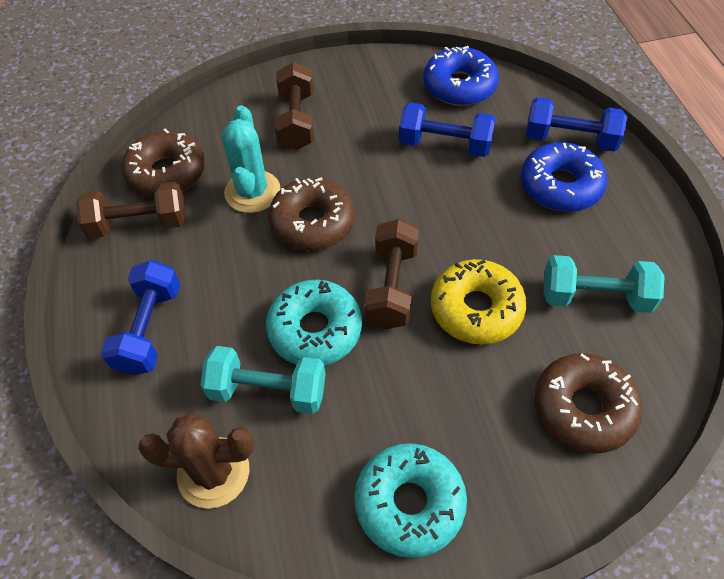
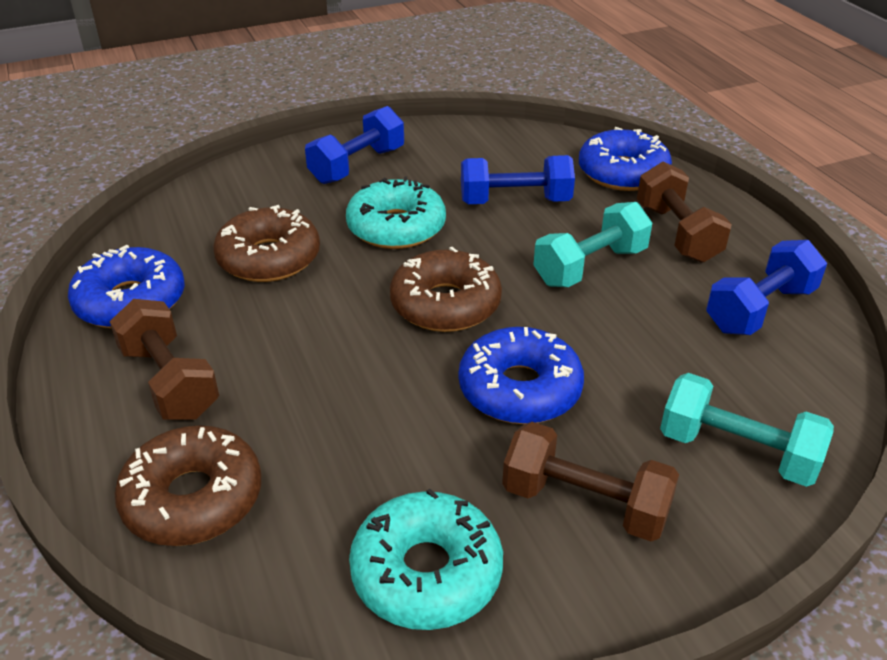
blue donut: [423,46,499,106] [521,142,607,212] = 2 -> [68,245,185,328] [459,327,584,424] [579,127,672,191] = 3
brown cactus: [138,413,254,509] = 1 -> none = 0
turquoise cactus: [222,105,281,213] = 1 -> none = 0
yellow donut: [431,259,527,345] = 1 -> none = 0

